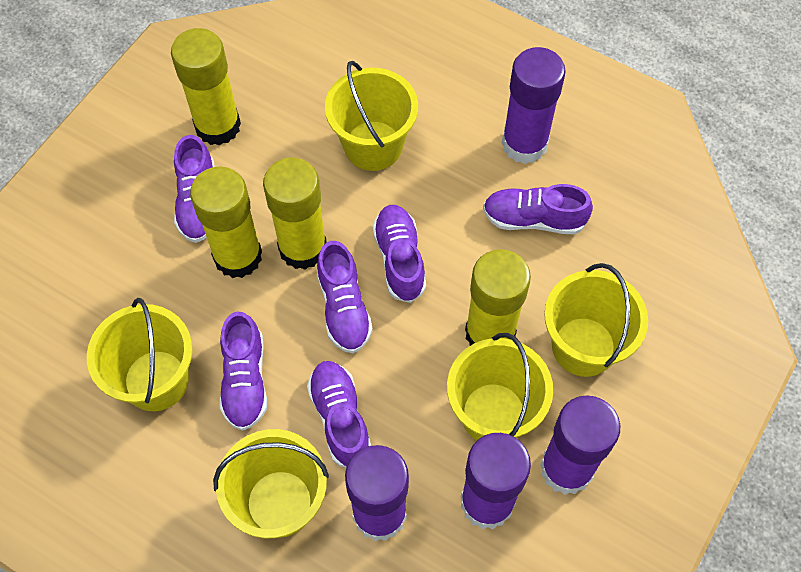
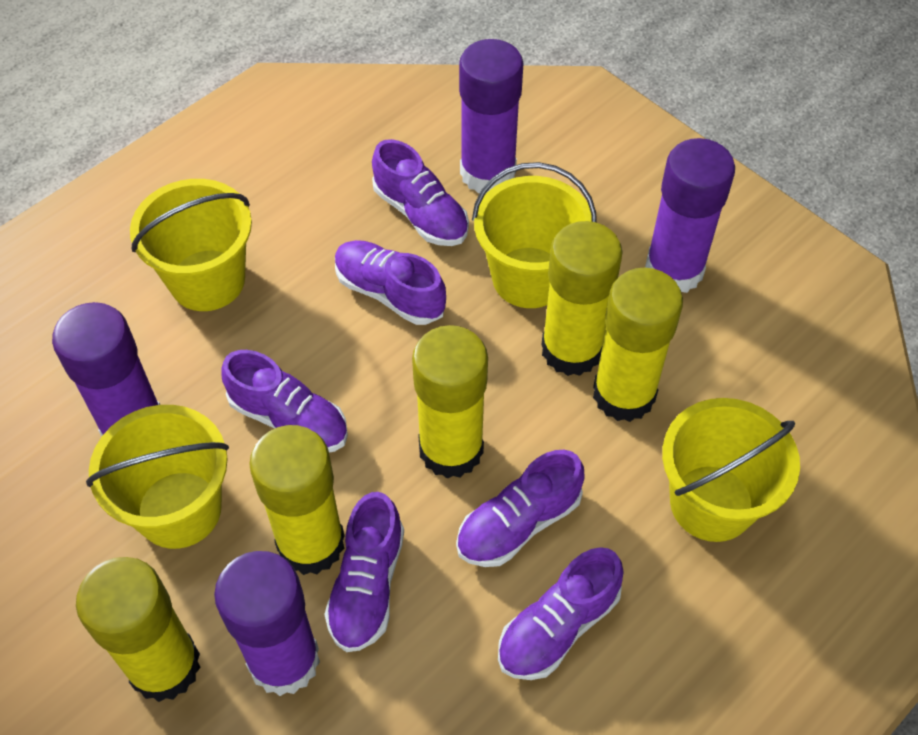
yellow bucket: [87,298,192,411] [213,429,329,539] [325,61,418,171] [447,333,553,440] [544,263,648,377] = 5 -> [86,405,229,549] [130,179,252,311] [472,162,597,308] [662,398,800,542] = 4
yellow glue stick: [171,28,241,146] [190,167,262,278] [263,158,327,270] [465,249,531,346] = 4 -> [76,557,201,702] [249,425,345,575] [412,325,488,479] [541,221,623,376] [593,267,683,422] = 5

